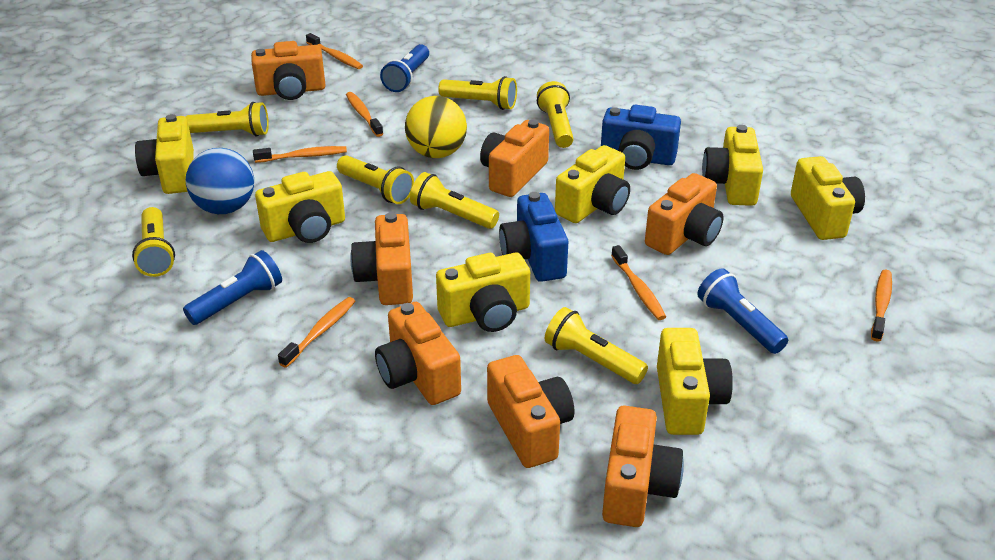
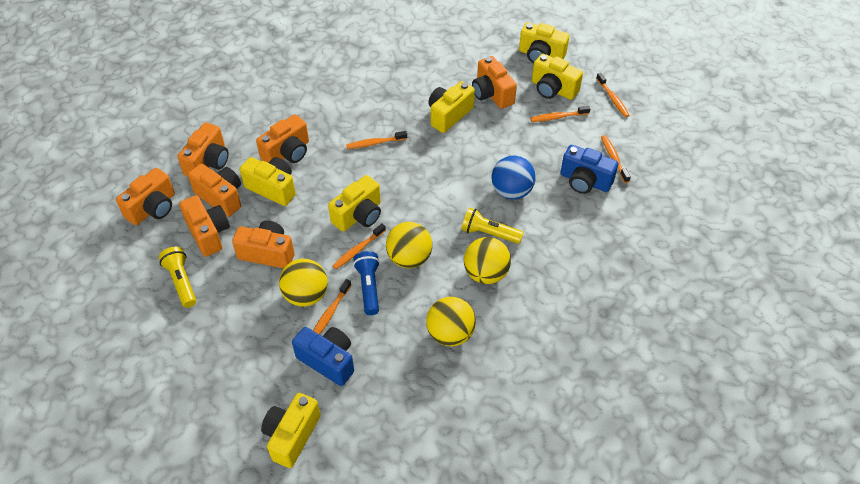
blue flashlight: [183,250,282,325] [380,44,429,92] [697,268,788,354] = 3 -> [353,251,380,315] = 1
yellow ball: [405,96,467,158] = 1 -> [279,259,328,307] [386,222,432,268] [426,297,476,346] [464,237,511,284] = 4
yellow camera: [135,114,194,194] [255,171,345,243] [436,253,530,332] [555,145,630,223] [657,328,733,435] [702,125,763,206] [791,156,865,240] = 7 -> [240,157,296,206] [261,393,321,468] [328,175,381,232] [428,81,475,133] [519,22,569,63] [532,54,583,100] = 6
yellow flashlight: [132,207,175,277] [185,102,269,137] [337,155,414,204] [410,172,499,229] [438,76,517,110] [537,81,574,148] [545,307,648,384] = 7 -> [159,247,196,308] [461,208,524,244] = 2

